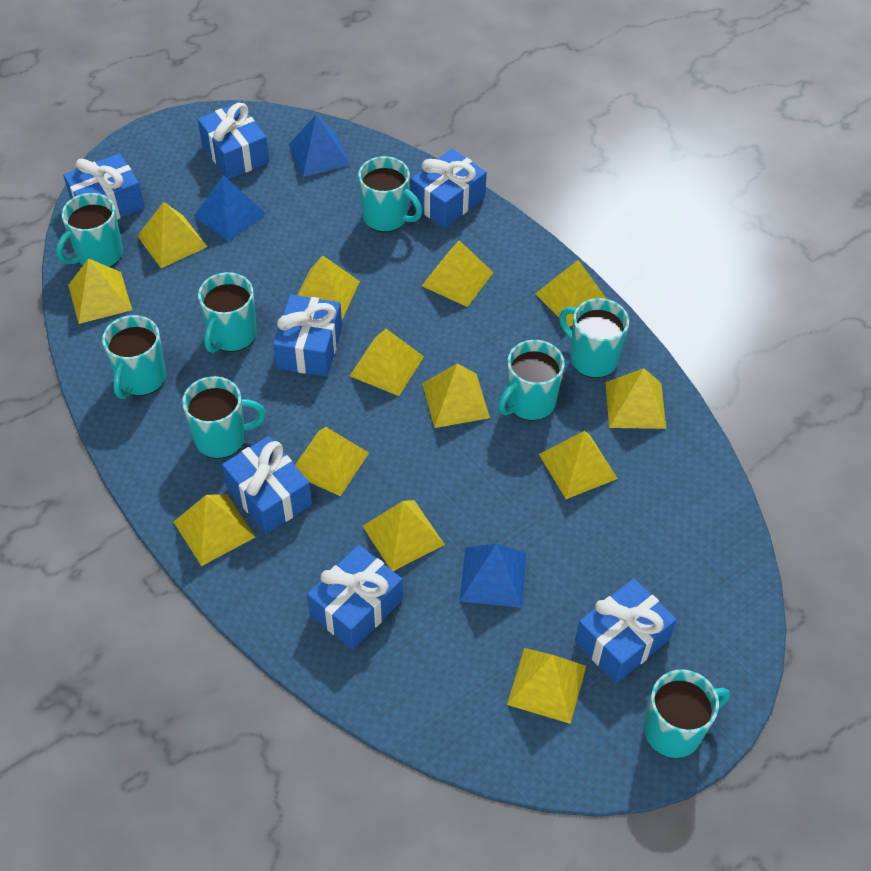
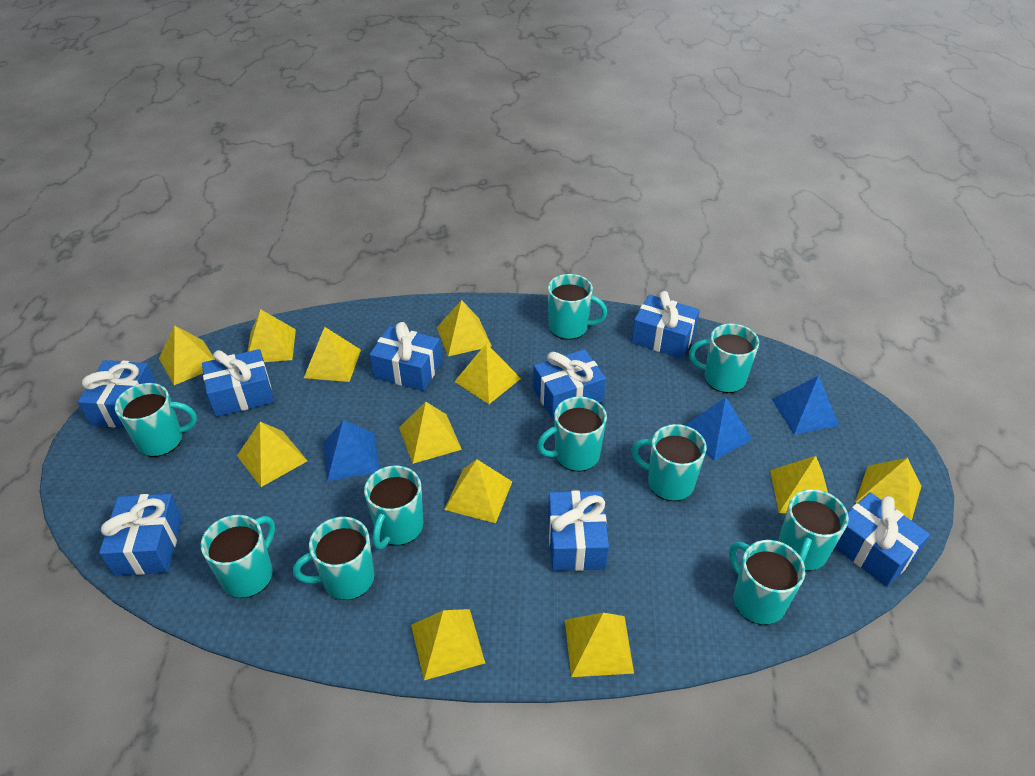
blue gift: [63,153,145,220] [198,103,269,179] [222,436,312,534] [273,295,342,376] [307,545,403,650] [410,149,487,228] [575,578,677,683] = 7 -> [78,360,156,428] [99,494,182,575] [202,349,274,417] [370,322,442,391] [533,349,606,419] [548,490,609,571] [631,291,700,359] [835,492,930,587] = 8
turquoise mug: [56,193,123,267] [102,315,166,399] [182,376,266,459] [198,272,257,353] [358,156,422,232] [498,340,565,421] [559,298,629,378] [644,670,730,758] = 8 -> [115,383,197,457] [201,515,275,598] [293,517,374,600] [364,466,423,549] [537,397,607,471] [548,274,607,340] [631,424,707,501] [689,323,759,393] [729,540,805,625] [778,489,849,571] = 10
yellow pyramid: [68,258,132,324] [137,202,207,268] [174,494,255,566] [295,427,369,496] [297,255,360,319] [350,329,424,396] [362,500,445,571] [422,240,494,307] [422,363,490,428] [507,648,586,724] [535,260,607,327] [539,431,618,499] [605,368,666,429] = 13 -> [159,326,215,385] [237,422,307,487] [248,309,296,362] [304,327,361,382] [399,402,462,464] [411,609,485,680] [437,300,492,356] [444,459,512,523] [454,343,521,404] [565,613,634,677] [770,456,828,513] [855,458,921,521] = 12

